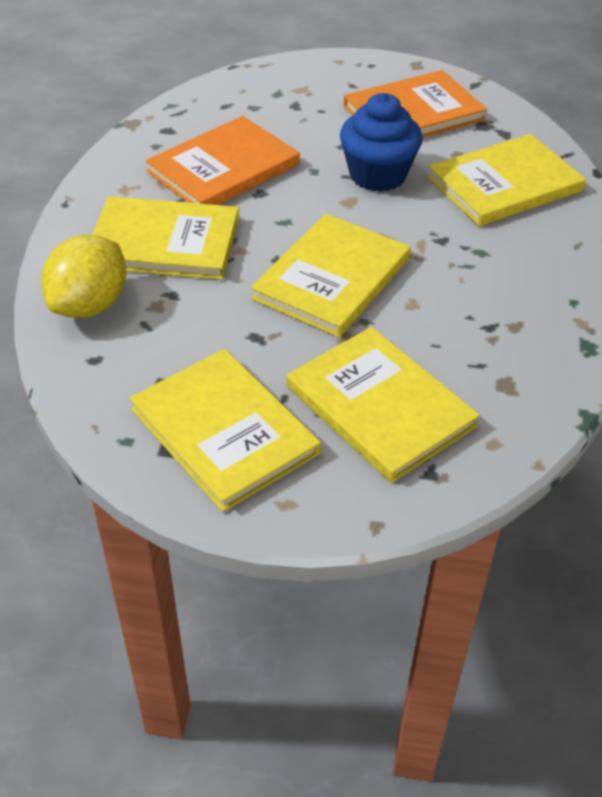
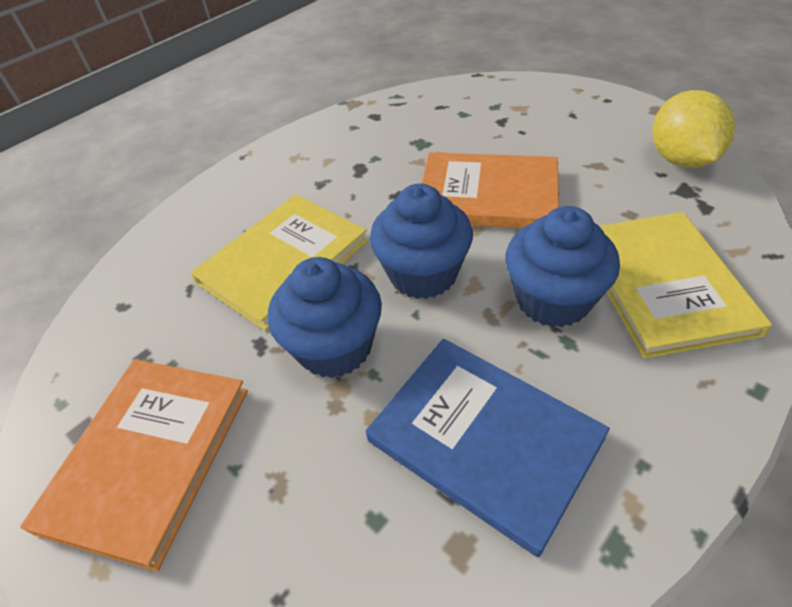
blue book: none = 0 -> [366,339,610,557] = 1
blue cupcake: [340,93,423,192] = 1 -> [268,257,382,378] [370,184,473,299] [506,206,620,327] = 3
yellow book: [92,196,239,280] [129,349,321,512] [251,214,411,337] [287,327,480,483] [427,134,586,226] = 5 -> [191,194,368,331] [599,212,772,358] = 2

